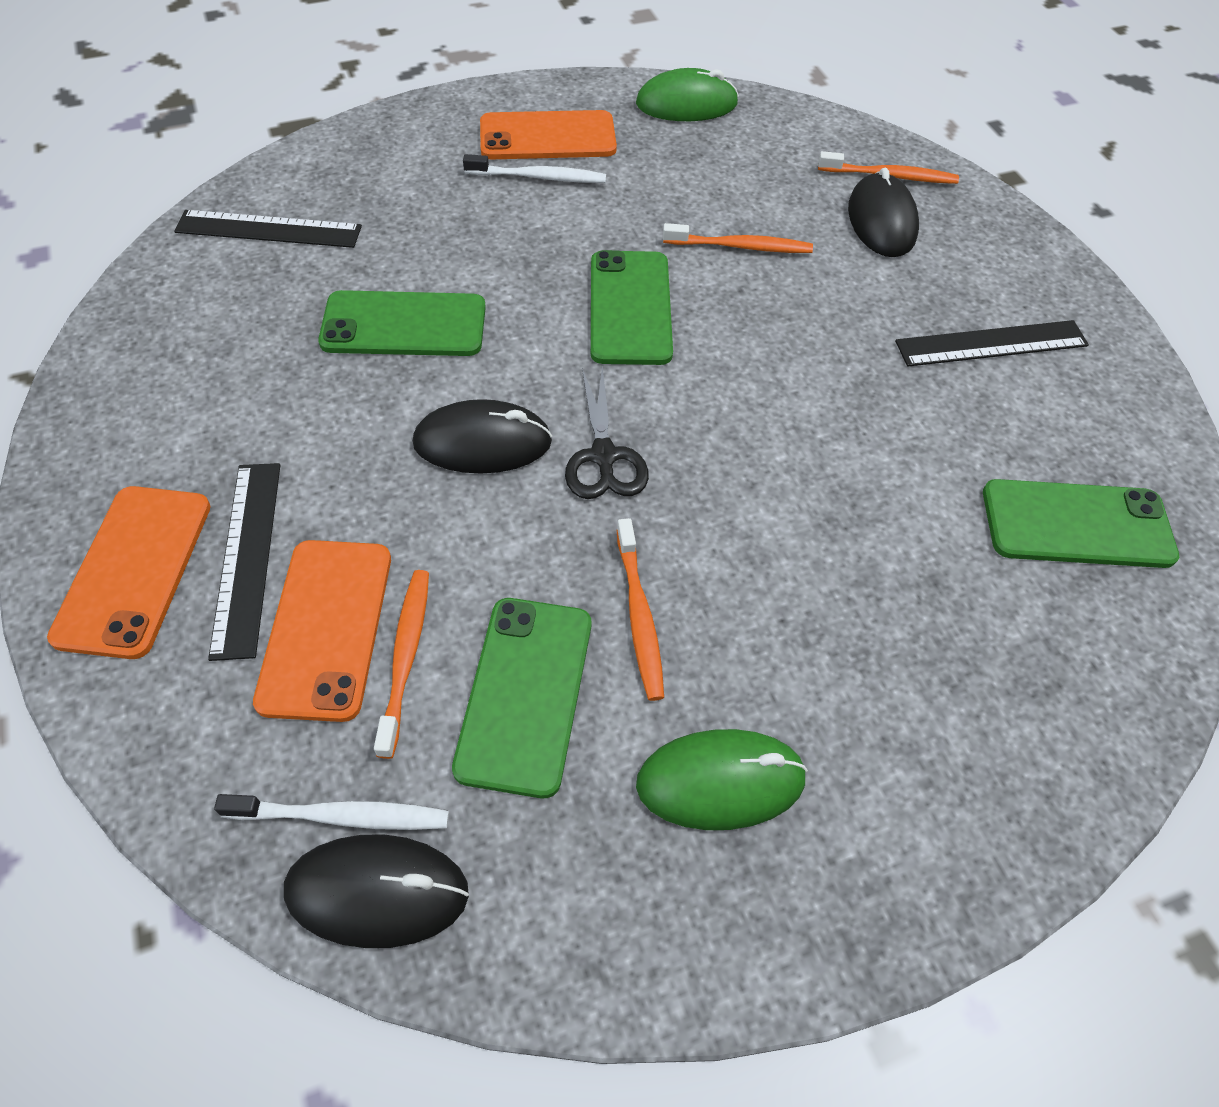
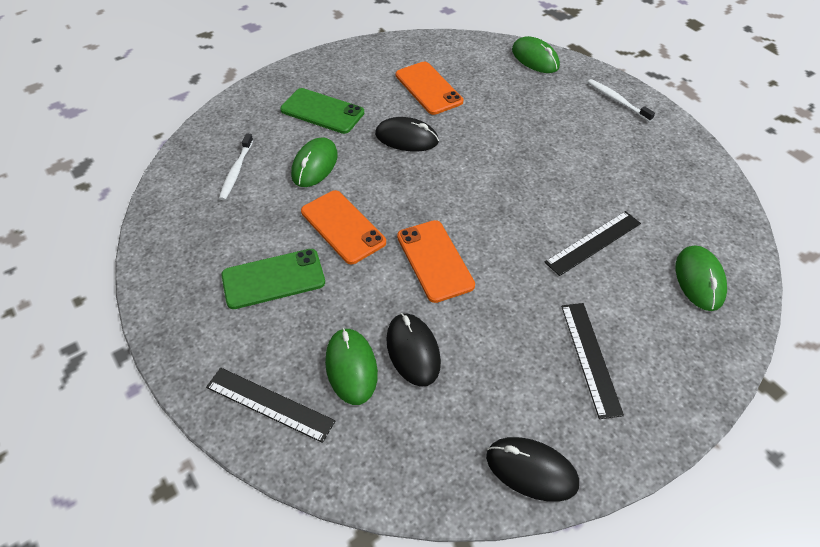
black scissors: [565,366,649,499] = 1 -> none = 0
green mouse: [636,68,739,121] [636,729,808,830] = 2 -> [291,137,338,187] [325,328,378,405] [512,36,560,73] [676,245,727,311] = 4
green phone: [318,290,486,356] [452,598,591,798] [591,250,673,365] [983,479,1179,568] = 4 -> [221,249,325,309] [280,88,364,134] = 2
orange toothbrush: [374,570,429,759] [617,518,664,701] [663,223,813,253] [818,151,959,184] = 4 -> none = 0

